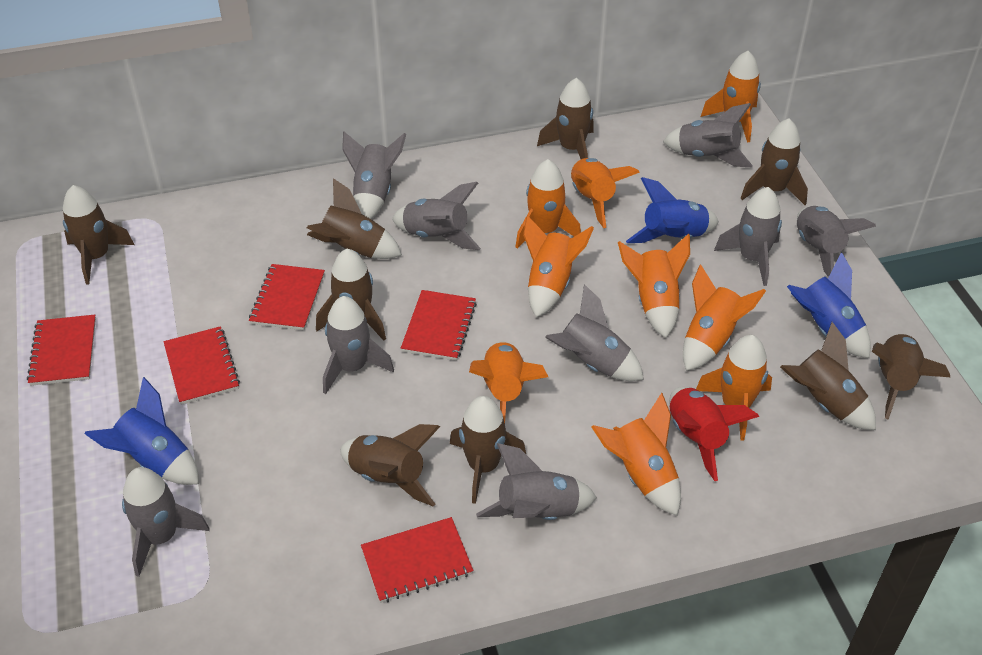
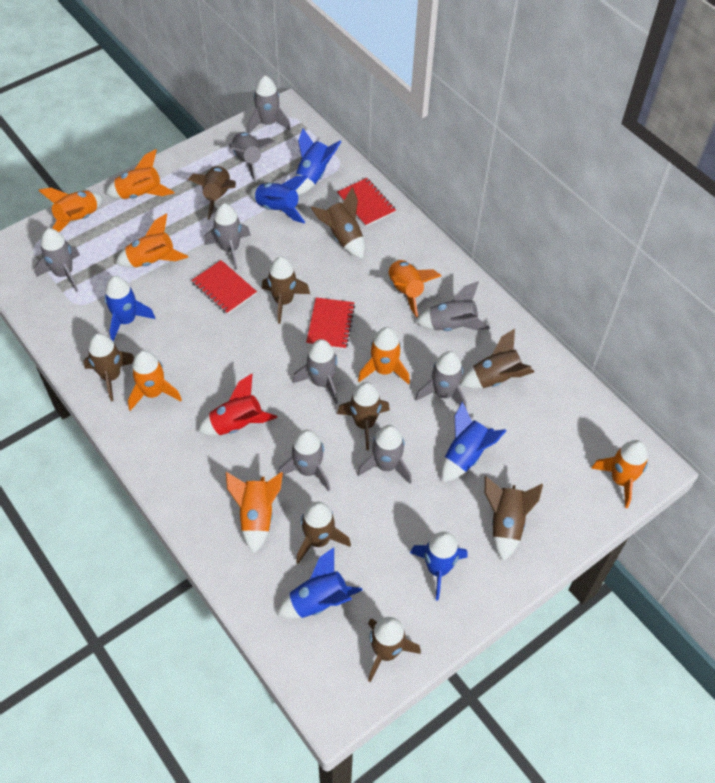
blue rocket: [84,377,199,485] [626,177,719,243] [787,252,871,358] = 3 -> [104,276,155,342] [250,176,308,223] [277,547,363,618] [295,128,341,195] [410,532,468,601] [442,402,507,482] = 6
orange rocket: [469,342,548,423] [515,159,581,249] [523,215,594,318] [571,158,640,228] [591,393,681,515] [618,234,690,338] [683,264,766,371] [696,335,772,441] [701,51,761,143] = 9 -> [38,188,103,232] [106,149,175,199] [116,213,188,267] [128,350,182,411] [226,472,283,554] [358,327,410,385] [389,260,441,317] [591,440,648,508] = 8
red notebook: [27,315,96,386] [163,326,240,405] [249,264,325,330] [361,517,473,603] [401,290,477,361] = 5 -> [191,260,257,314] [306,298,355,350] [337,178,396,227] = 3

